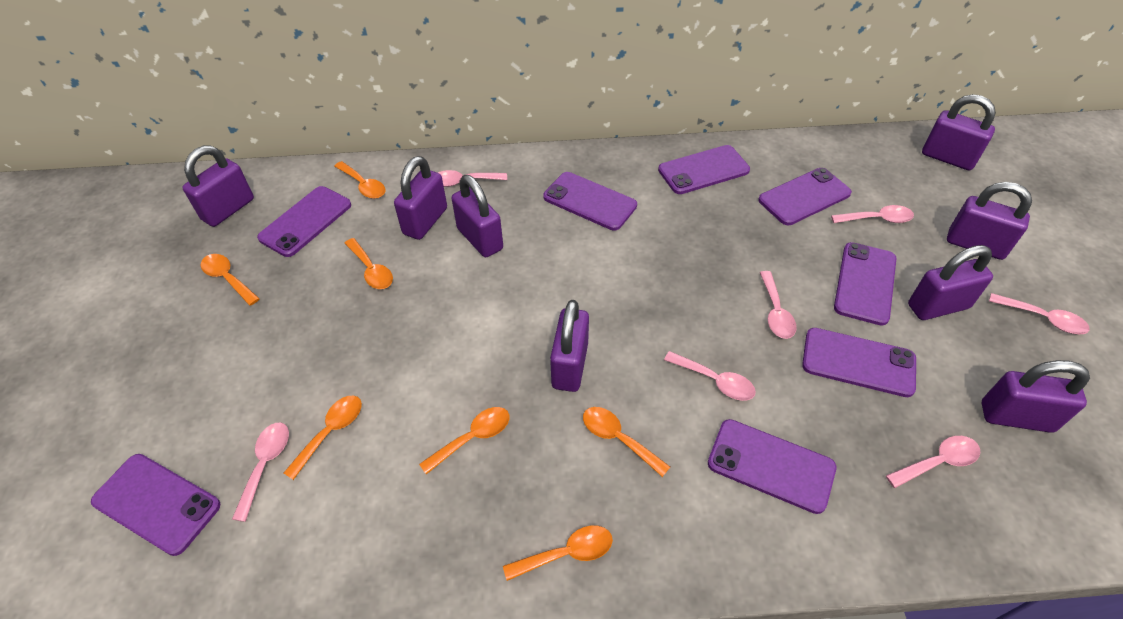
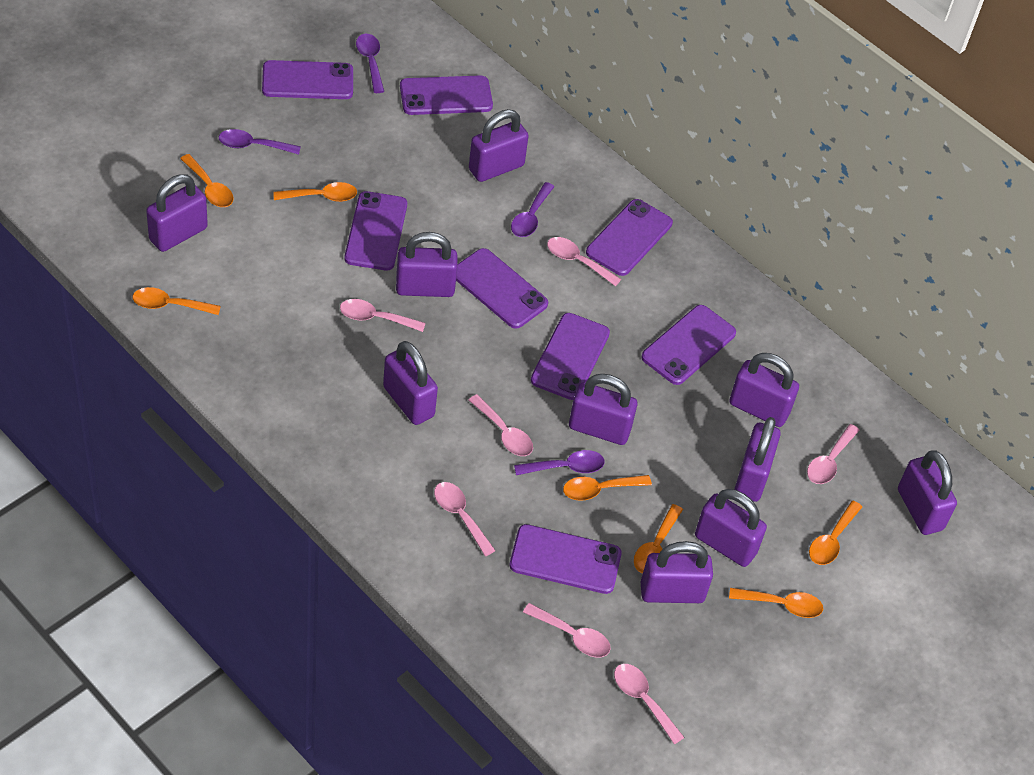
purple padlock: [182,146,254,227] [394,156,447,240] [451,175,503,257] [550,300,589,392] [908,245,993,320] [922,94,996,170] [947,182,1032,260] [982,360,1090,433] = 8 -> [146,174,208,252] [383,341,438,425] [396,232,458,297] [469,109,529,182] [569,374,637,445] [641,541,713,603] [695,489,767,567] [729,353,799,427] [734,417,781,502] [898,450,957,535] = 10
purple spoon: none = 0 -> [219,129,301,154] [356,34,384,93] [511,182,555,237] [514,450,605,475] = 4

